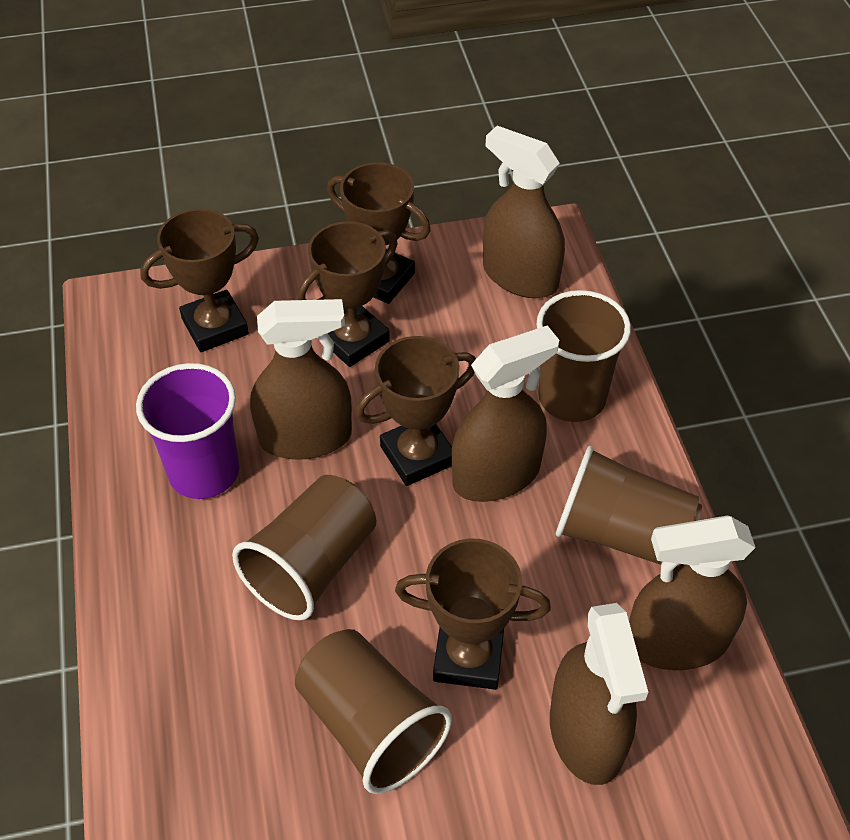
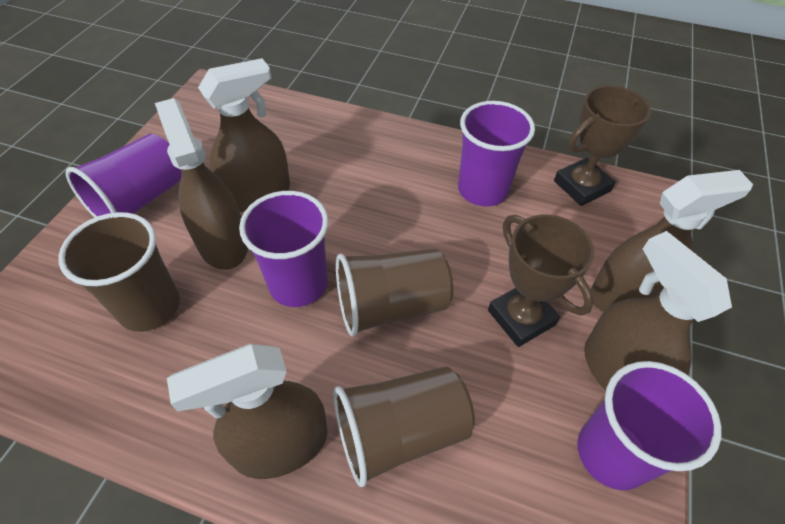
brown cup: [232,475,376,620] [295,629,452,794] [536,290,631,422] [556,446,702,565] = 4 -> [58,212,180,332] [334,367,475,487] [336,249,453,336] = 3
brown trophy: [140,208,259,352] [297,221,397,367] [327,162,431,304] [355,336,476,486] [395,539,551,690] = 5 -> [488,214,594,347] [554,86,651,206] = 2
purple cup: [136,363,239,499] = 1 -> [65,134,182,218] [239,191,329,307] [458,101,535,206] [577,361,722,490] = 4

